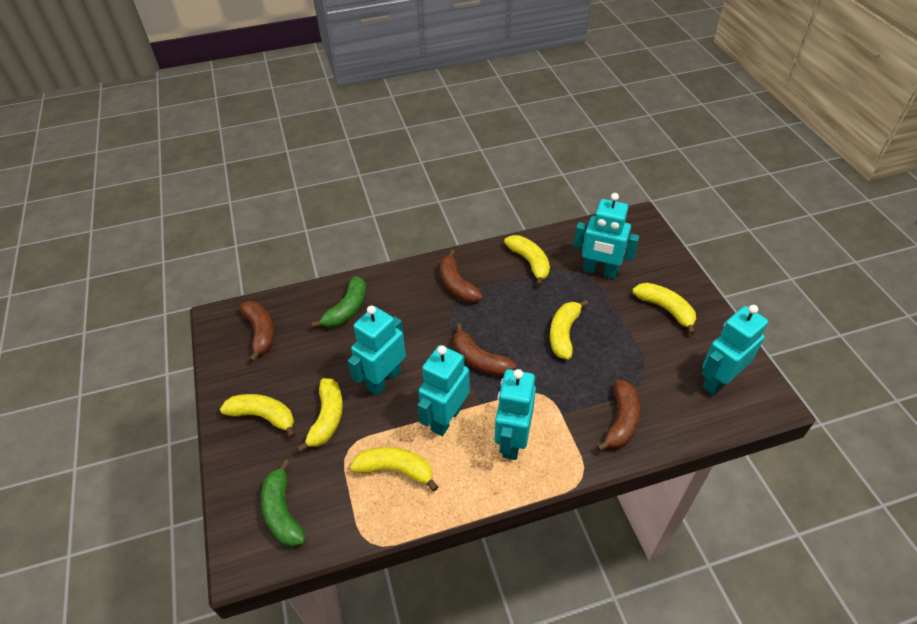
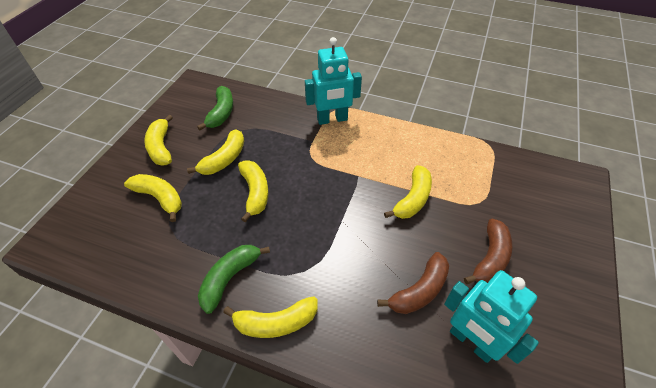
brown banana: [240,301,275,362] [440,249,483,303] [454,323,516,377] [596,380,640,452] = 4 -> [377,252,449,314] [464,218,512,284] = 2
turquoise robot: [348,306,406,396] [417,345,470,436] [495,369,536,460] [574,193,639,279] [702,305,768,395] = 5 -> [305,37,362,125] [444,270,539,364] = 2

